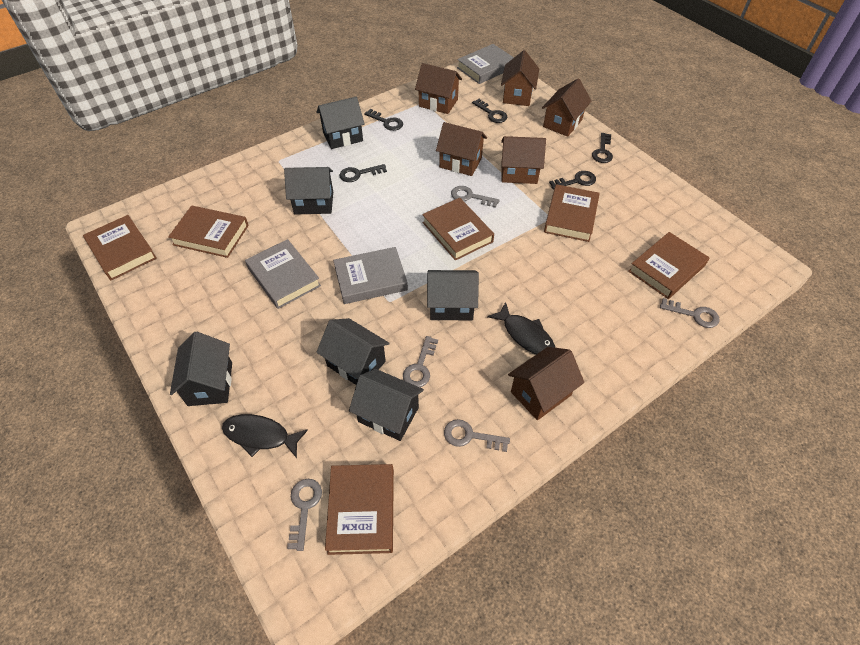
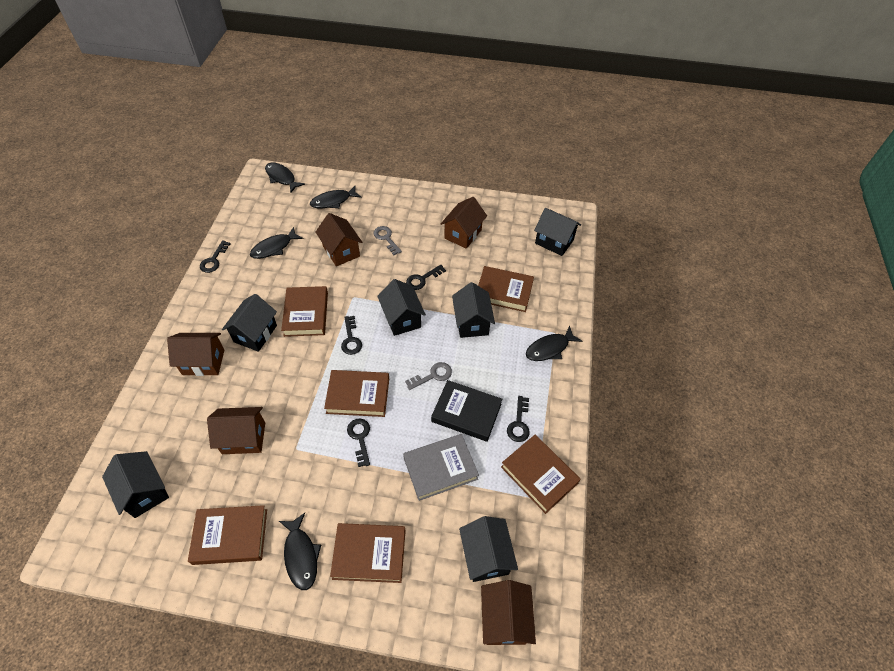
black book: none = 0 -> [431,380,502,442] = 1
black fish: [222,414,308,458] [487,302,555,355] = 2 -> [250,227,304,259] [265,163,305,193] [279,513,321,590] [310,186,362,209] [526,326,582,361] = 5
brown house: [415,63,462,114] [436,122,487,176] [501,50,539,106] [501,136,546,184] [508,347,584,420] [542,79,592,137] = 6 -> [167,333,224,376] [207,407,265,454] [315,213,362,266] [441,197,487,249] [481,580,536,645] = 5
grey book: [245,239,321,309] [333,247,408,304] [457,44,514,84] = 3 -> [403,434,479,501] = 1
grey key: [287,479,322,551] [403,336,438,387] [444,419,510,452] [451,186,500,208] [660,298,720,328] = 5 -> [373,226,402,255] [405,362,452,390] = 2

